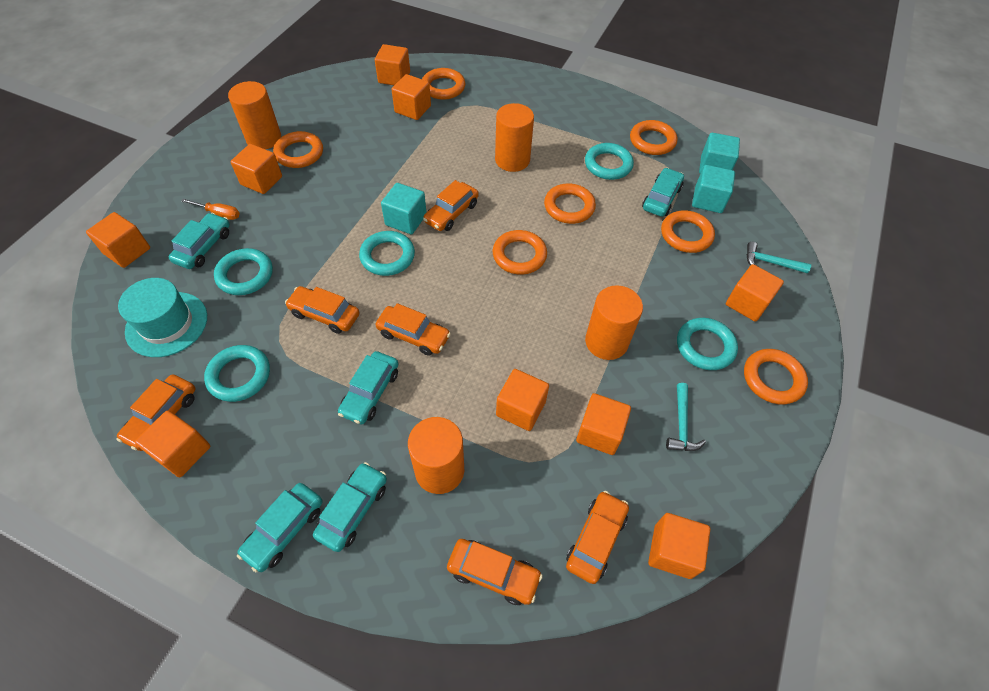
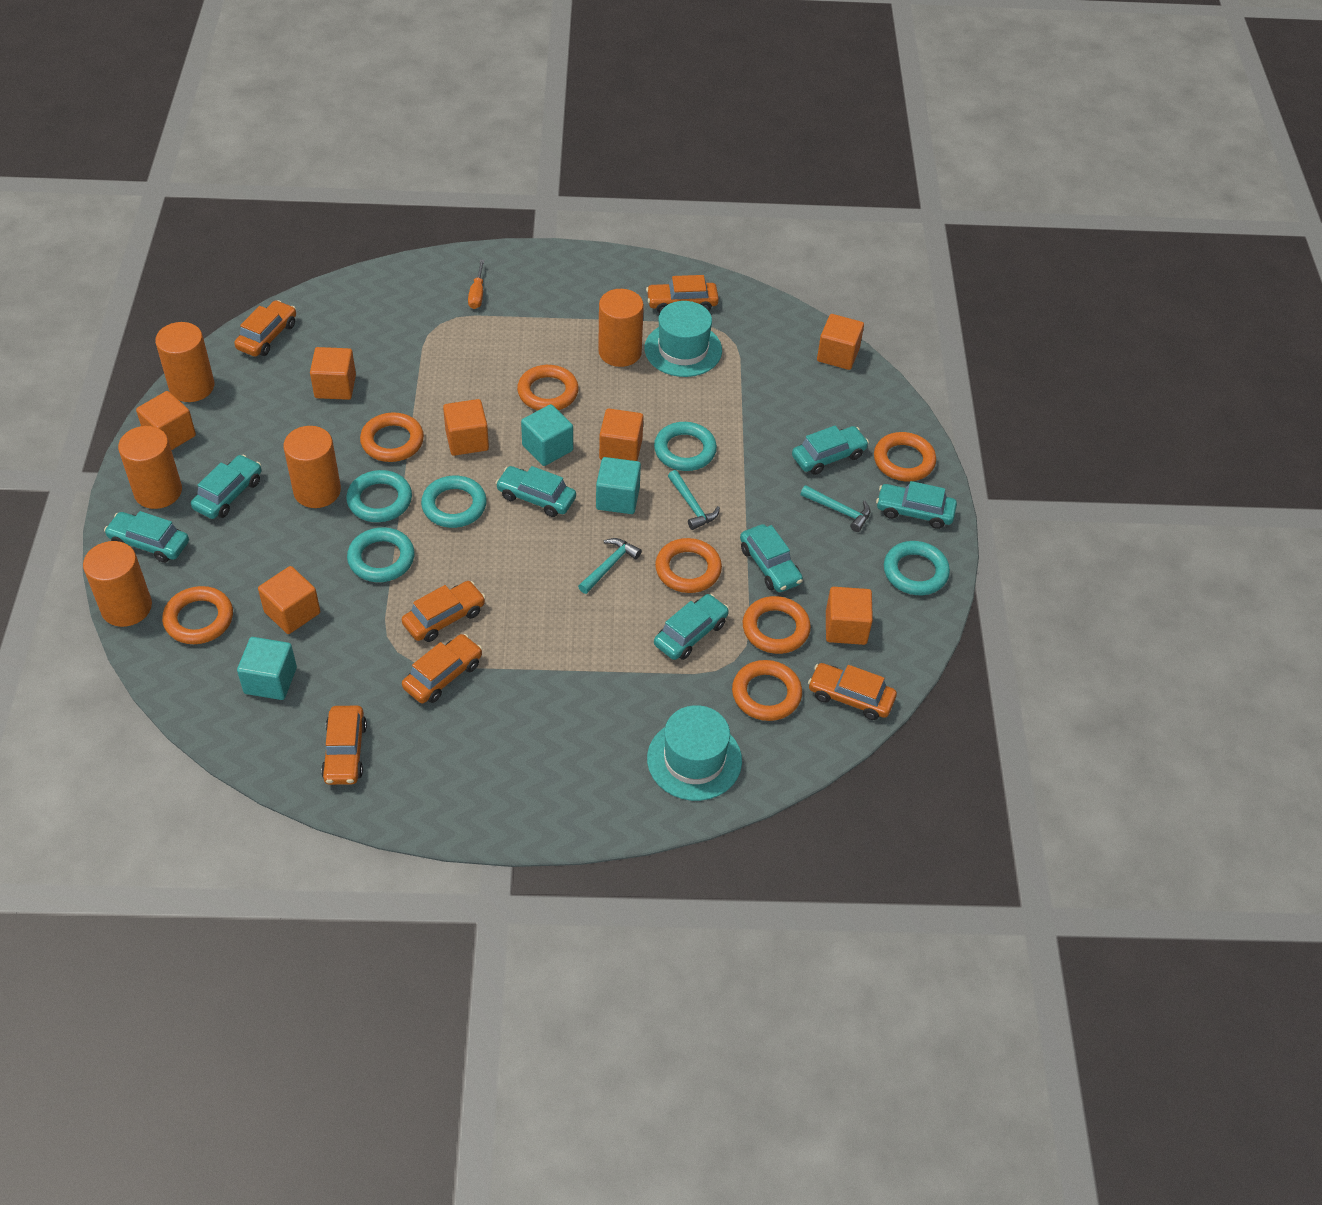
orange cube: [86,212,150,268] [135,411,210,477] [231,144,282,194] [375,44,410,85] [391,74,431,120] [496,369,549,431] [576,393,631,455] [648,513,710,579] [726,264,784,322] = 9 -> [136,391,196,450] [258,566,320,634] [310,347,356,400] [443,399,489,456] [599,408,643,461] [817,314,864,370] [826,587,873,645] = 7
orange cylinder: [228,81,281,149] [408,417,464,494] [495,103,534,172] [585,285,643,360] = 4 -> [83,541,152,627] [118,426,182,509] [155,322,214,402] [283,426,341,508] [598,289,644,367] = 5
turquoise car: [169,213,230,269] [237,483,323,572] [313,462,387,552] [338,351,399,425] [642,168,684,217] = 5 -> [104,511,189,563] [191,455,262,519] [496,466,576,517] [654,594,729,660] [740,524,803,592] [792,426,869,475] [876,481,957,529] = 7
turquoise hammer: [666,383,706,451] [747,242,811,274] = 2 -> [578,538,642,594] [668,470,720,530] [801,485,871,532] = 3
turquoise hat: [118,278,207,357] = 1 -> [644,301,722,377] [647,705,742,801] = 2

